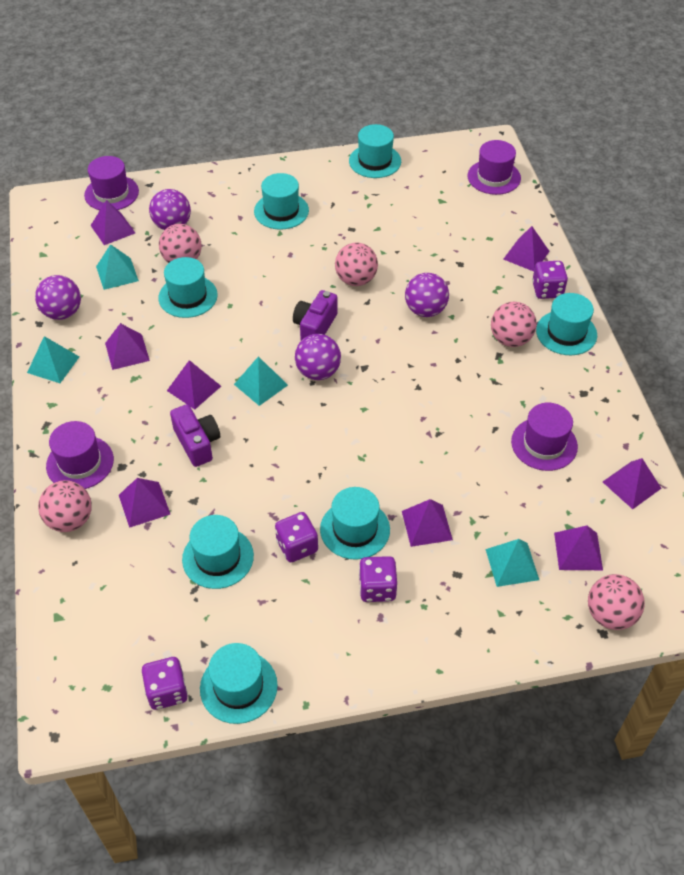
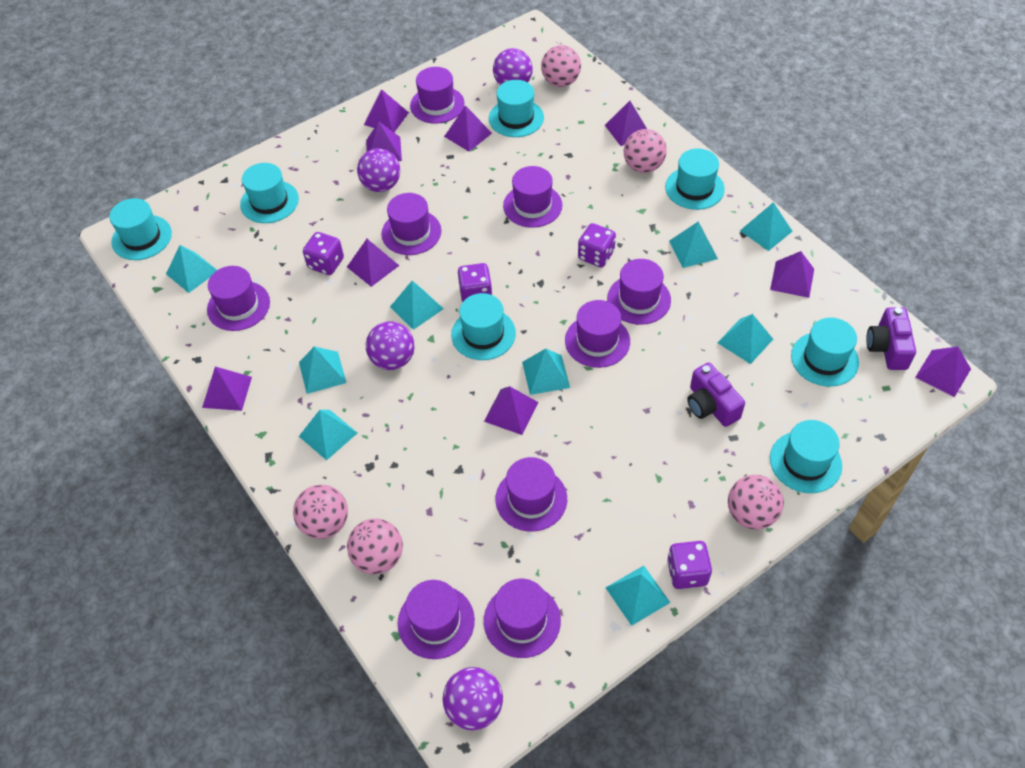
purple hat: [46,421,114,489] [84,156,139,210] [468,140,521,195] [511,403,578,471] = 4 -> [207,266,270,331] [381,193,441,255] [398,580,475,659] [410,67,465,124] [484,579,561,658] [495,457,567,532] [503,166,562,228] [565,300,630,368] [607,259,671,325] = 9
purple pyramid: [91,200,135,245] [105,323,150,370] [119,478,170,528] [167,360,221,409] [402,499,453,547] [504,226,550,272] [554,526,603,570] [603,458,662,509] = 8 -> [202,367,252,411] [347,239,399,287] [364,89,409,132] [366,121,402,161] [444,105,492,152] [484,386,538,435] [605,101,647,146] [770,251,814,298] [915,346,971,397] = 9
turquoise pyramid: [27,336,79,383] [96,244,139,290] [234,356,288,406] [485,539,539,587] = 4 -> [166,245,217,293] [299,346,346,394] [299,410,357,460] [390,281,443,330] [522,349,570,395] [606,566,670,626] [669,222,718,268] [717,314,773,364] [740,202,793,251] = 9

